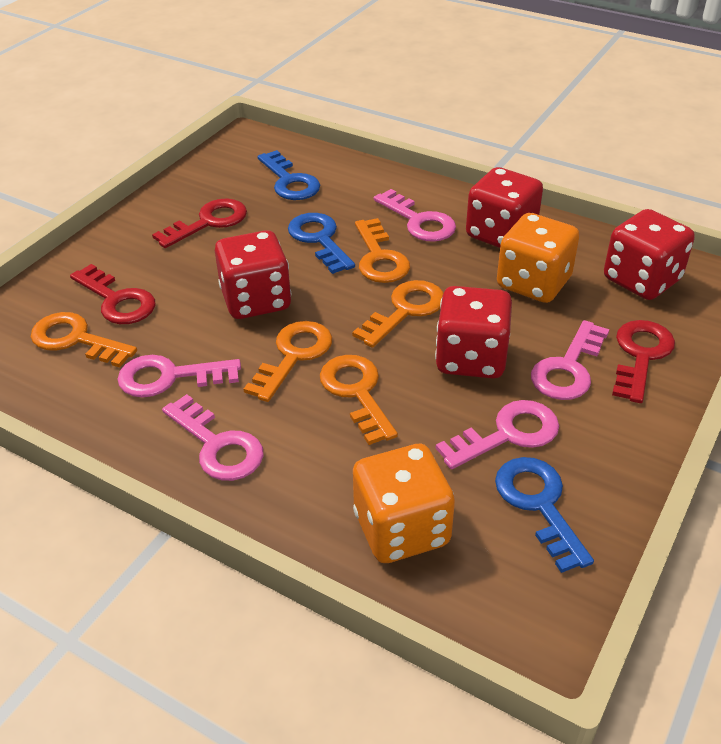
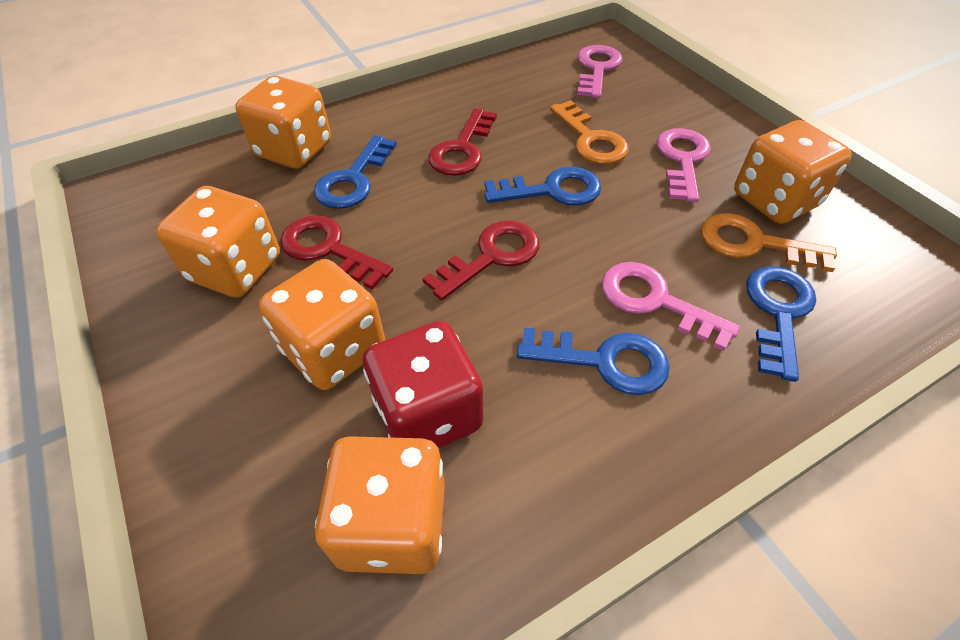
blue key: [258,150,320,200] [288,213,355,274] [495,457,594,573] = 3 -> [314,135,397,209] [484,166,601,206] [517,327,670,395] [746,266,816,382] = 4
orange dice: [353,444,455,563] [497,213,580,303] = 2 -> [156,186,280,298] [235,76,331,169] [259,259,385,390] [315,436,445,574] [734,120,852,224] = 5
orange key: [31,312,137,368] [244,321,332,402] [320,355,398,445] [352,280,444,348] [355,218,410,283] = 5 -> [550,100,629,164] [701,213,837,272] = 2
pink key: [117,355,241,398] [162,394,264,481] [373,189,456,242] [435,400,559,469] [531,320,609,400] = 5 -> [577,45,622,98] [602,262,740,351] [657,128,711,202] = 3
red dice: [215,230,291,319] [435,286,512,378] [466,167,543,248] [604,209,695,300] = 4 -> [363,321,483,448] = 1

